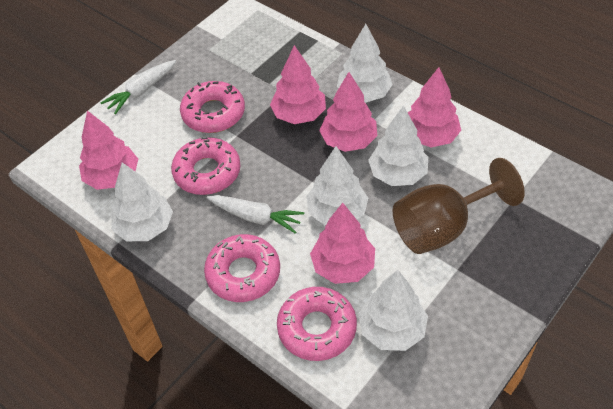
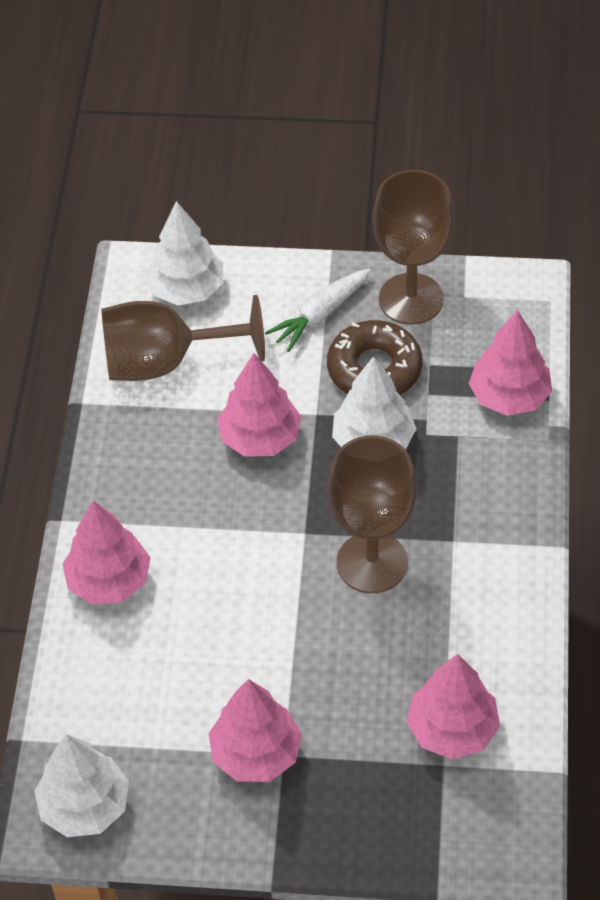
brown donut: none = 0 -> [327,320,422,395] = 1
brown goblet: [393,158,525,254] = 1 -> [101,295,265,381] [328,436,417,593] [373,170,454,325] = 3
pink donut: [171,137,240,195] [180,81,245,133] [204,234,280,302] [277,287,357,361] = 4 -> none = 0
white carrot: [101,60,176,114] [207,195,304,234] = 2 -> [265,268,371,352] = 1
white tree: [111,162,173,241] [306,146,368,226] [337,24,393,103] [358,270,428,351] [368,106,428,186] = 5 -> [34,734,129,837] [145,201,223,305] [332,356,416,450] = 3

